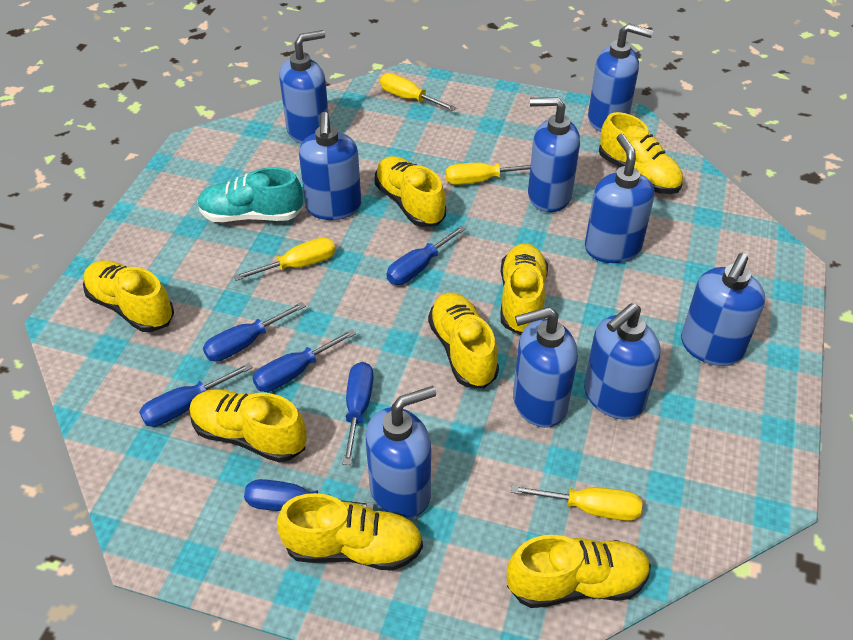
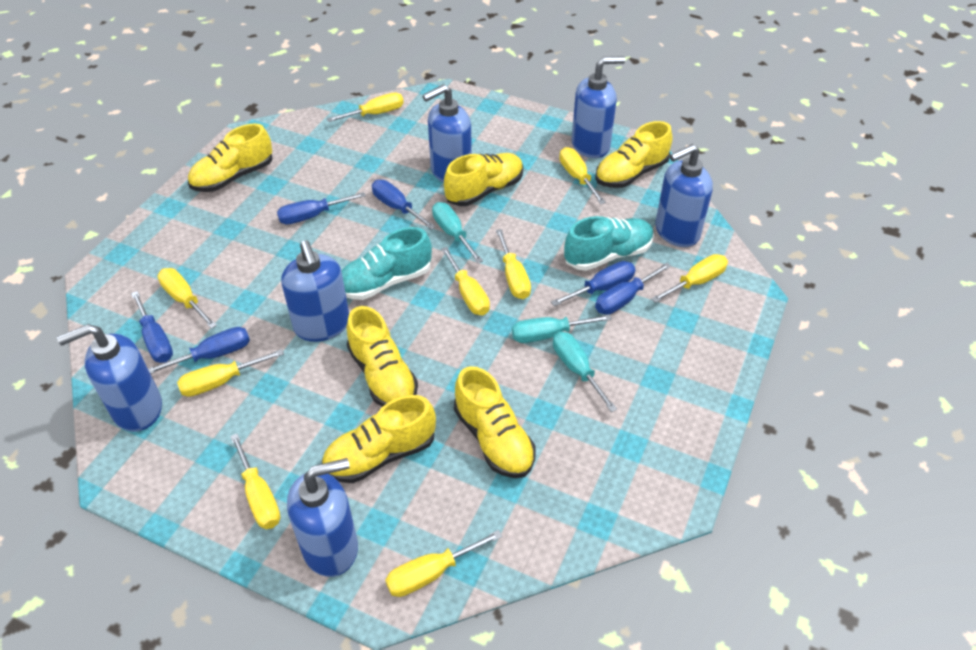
blue soap dispenser: [279,30,329,144] [299,112,361,220] [366,386,436,519] [513,307,578,428] [528,97,580,212] [584,303,660,420] [585,134,654,263] [588,24,653,132] [681,253,765,366] = 9 -> [57,324,162,432] [281,240,349,342] [287,458,358,577] [422,84,472,183] [572,56,625,158] [655,144,713,247] = 6
turquoise screwdriver: none = 0 -> [432,202,483,263] [512,314,612,343] [553,332,617,412] = 3
turquoise shoe: [197,167,303,222] = 1 -> [342,227,432,300] [564,216,654,271] = 2
yellow screwdriver: [234,237,336,281] [380,73,457,111] [445,163,531,185] [511,485,642,521] = 4 -> [157,268,217,329] [177,349,284,397] [230,433,281,529] [327,93,404,122] [385,530,502,597] [441,247,490,315] [496,229,531,299] [559,147,606,204] [651,254,728,303] = 9
yellow shoe: [83,260,174,332] [190,389,307,463] [277,493,423,571] [375,156,446,227] [428,292,499,389] [500,243,548,335] [507,535,651,608] [599,112,683,194] = 8 -> [188,124,272,192] [322,395,436,483] [347,306,418,407] [444,153,523,206] [454,366,535,478] [595,121,672,188] = 6

